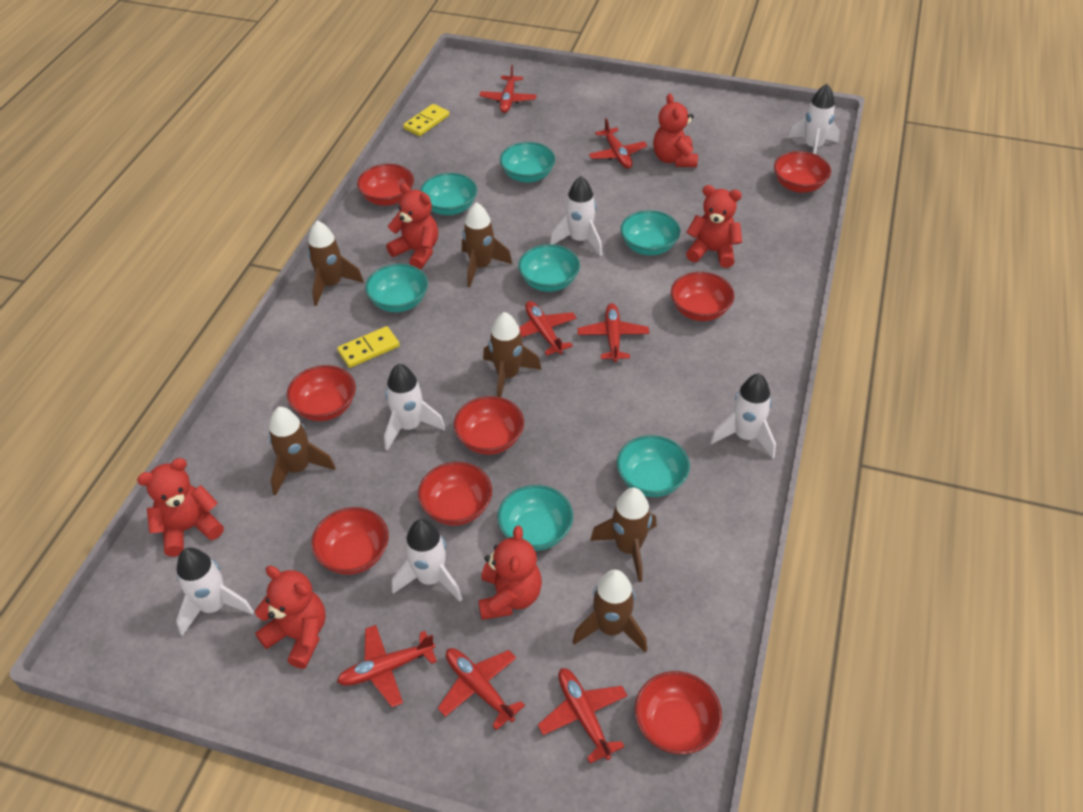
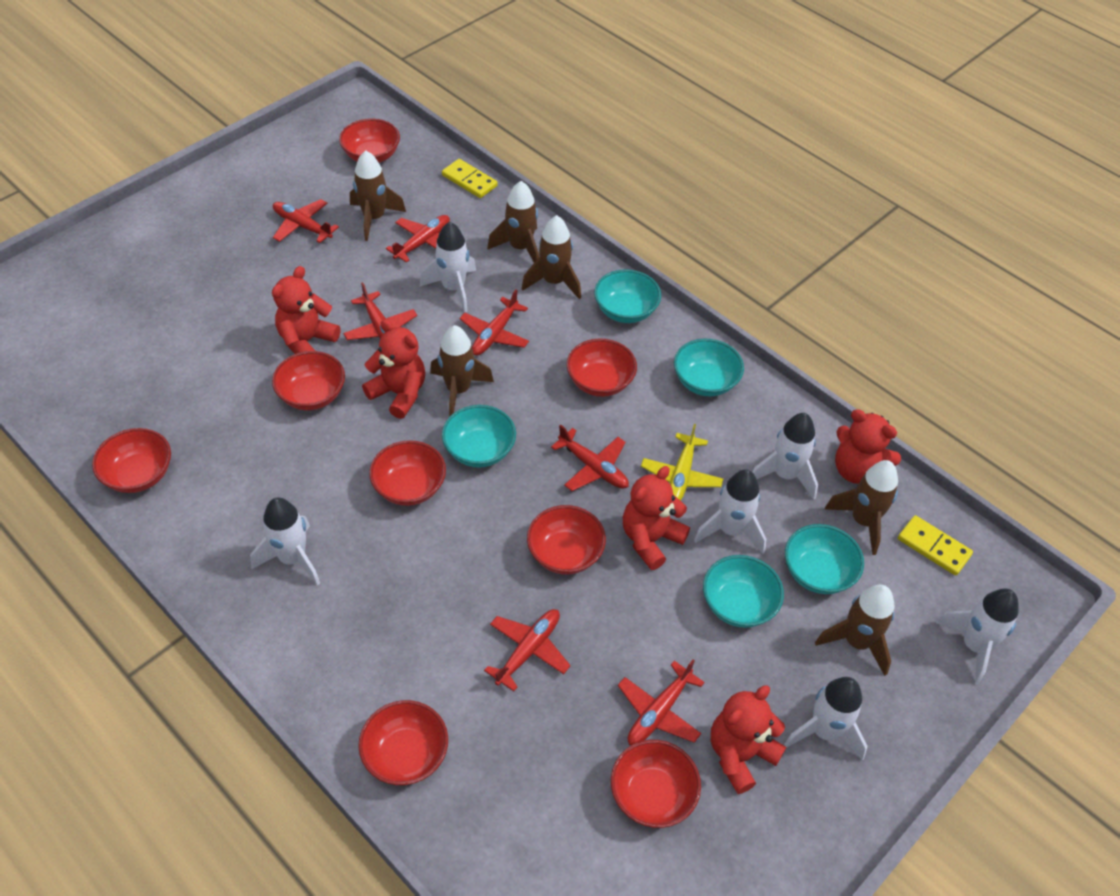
red teddy bear: [137,458,224,557] [255,566,326,669] [386,183,438,269] [478,526,542,620] [653,93,698,167] [686,185,742,268] = 6 -> [272,266,341,354] [362,319,425,419] [623,466,690,570] [711,685,786,794] [835,409,901,484] = 5
turquoise bowl: [365,264,428,312] [420,173,477,215] [497,485,573,551] [500,142,555,183] [518,244,580,292] [617,435,690,497] [620,210,680,256] = 7 -> [442,405,516,468] [594,269,661,323] [674,339,744,396] [703,555,784,628] [785,524,864,594] = 5
yellow plane: none = 0 -> [641,424,723,501] = 1

